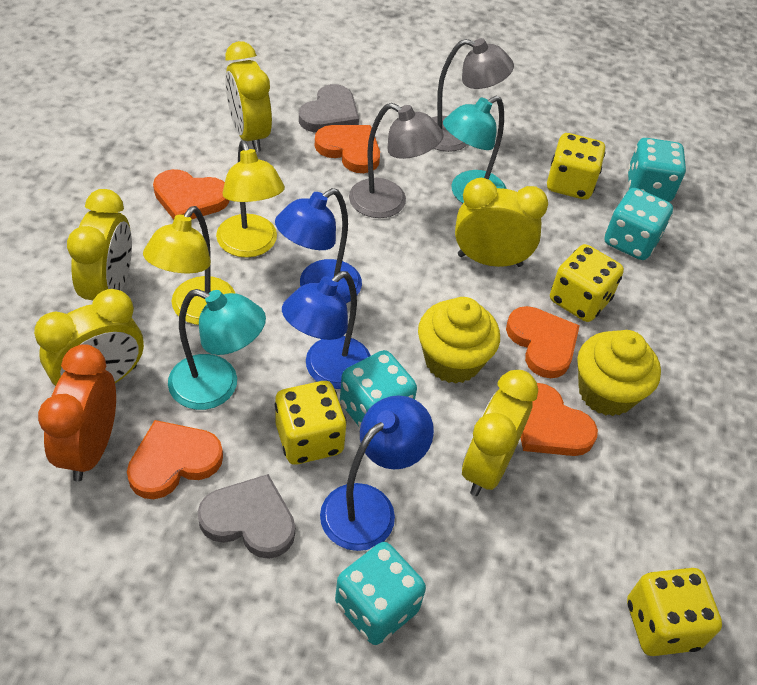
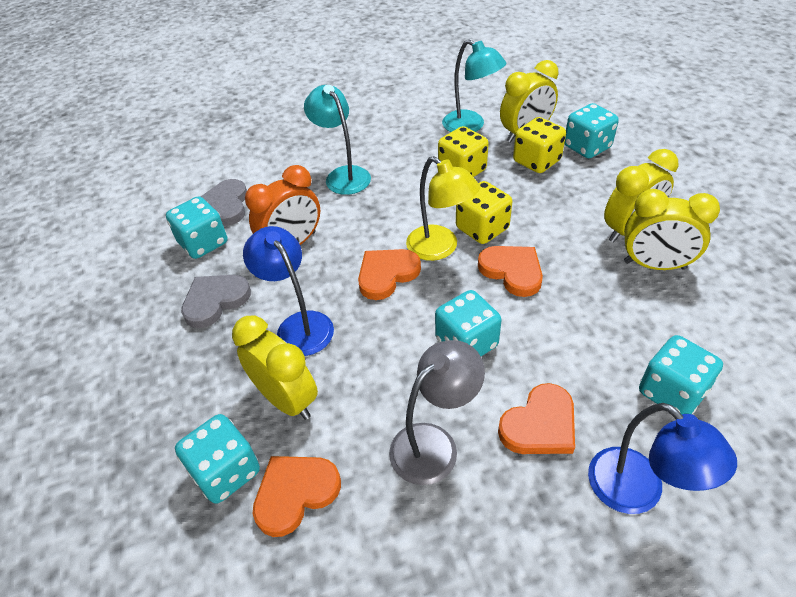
blue lamp: [275,188,362,303] [282,271,371,389] [320,395,434,551] = 3 -> [243,226,334,356] [588,403,737,514] = 2
grey lamp: [349,103,444,218] [432,38,514,152] = 2 -> [389,340,485,485] = 1
orange heart: [127,420,223,499] [153,169,229,220] [315,125,380,173] [506,306,580,378] [520,383,598,456] = 5 -> [253,456,341,537] [358,249,421,300] [478,246,543,297] [498,383,575,454] = 4
turquoise dice: [335,542,426,645] [340,350,417,428] [605,188,673,260] [628,138,686,202] = 4 -> [166,196,227,259] [175,414,260,504] [435,290,502,356] [564,103,619,159] [639,335,723,414] = 5
yellow clock: [34,289,144,386] [67,189,132,300] [225,41,272,152] [455,178,548,267] [462,370,538,496] = 5 -> [232,315,318,420] [500,60,559,143] [604,149,678,242] [624,189,720,270] = 4
yellow cupcake: [418,297,500,384] [577,330,661,416] = 2 -> none = 0
yellow dice: [274,381,347,465] [547,133,606,200] [550,244,624,322] [627,568,722,656] = 4 -> [438,126,489,177] [456,181,512,244] [513,117,566,173] = 3
yellow lamp: [143,206,236,325] [216,140,285,258] = 2 -> [406,156,480,261] = 1

